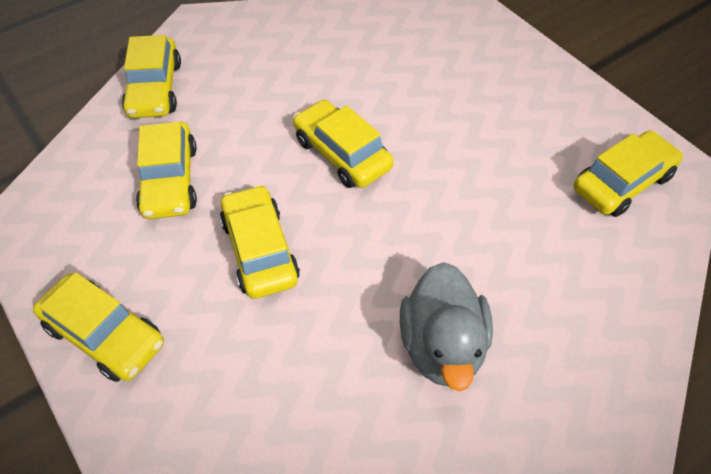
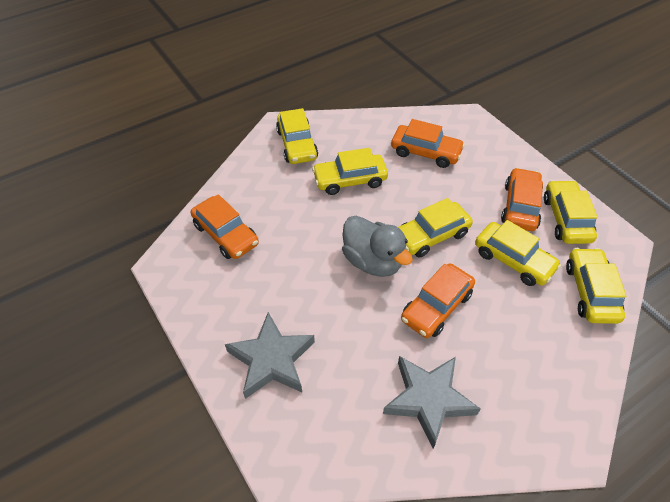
grey star: none = 0 -> [225,312,315,399] [383,356,481,449] = 2
orange car: none = 0 -> [191,194,259,259] [391,119,465,168] [401,263,475,338] [501,168,543,231] = 4

